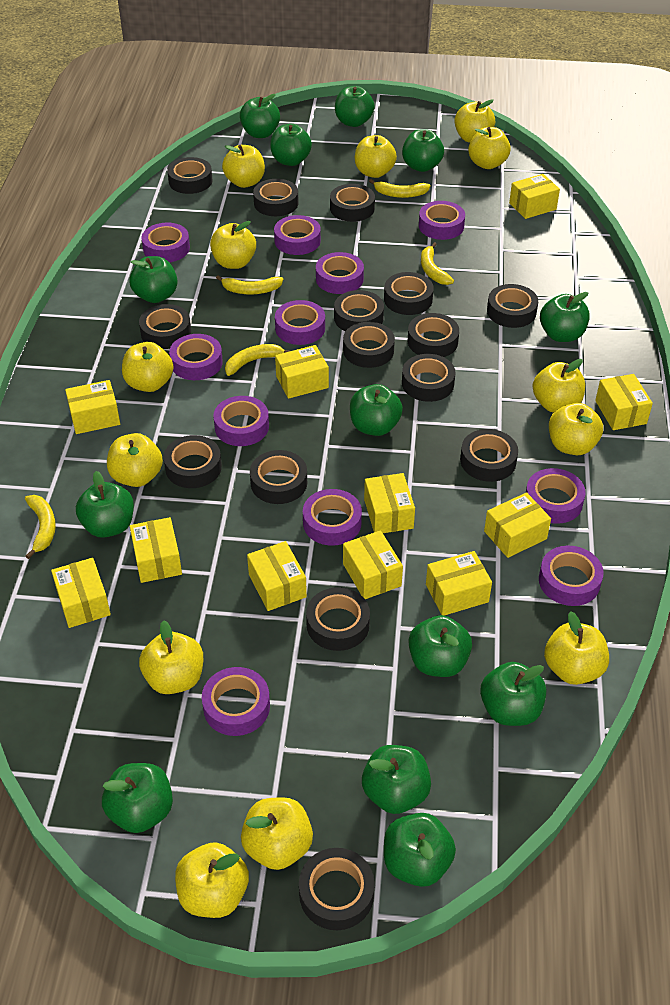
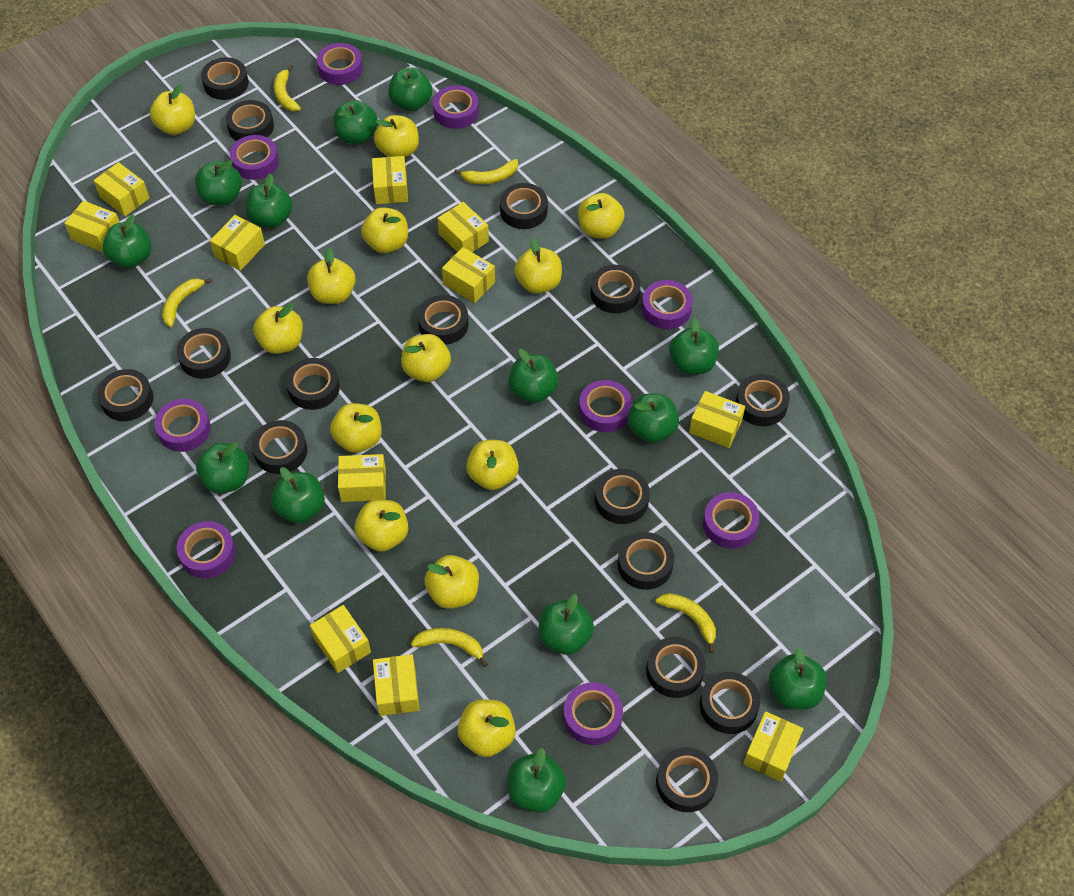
purple tape: [141,223,190,262] [169,334,223,380] [202,667,270,736] [213,396,269,446] [274,215,321,255] [275,300,325,345] [303,489,362,546] [316,252,364,294] [419,201,465,240] [526,468,586,524] [539,546,604,606] = 11 -> [154,399,211,452] [177,521,236,578] [230,135,279,180] [317,43,363,85] [433,85,479,129] [563,682,623,745] [579,380,632,432] [642,280,693,329] [703,492,760,549] = 9

